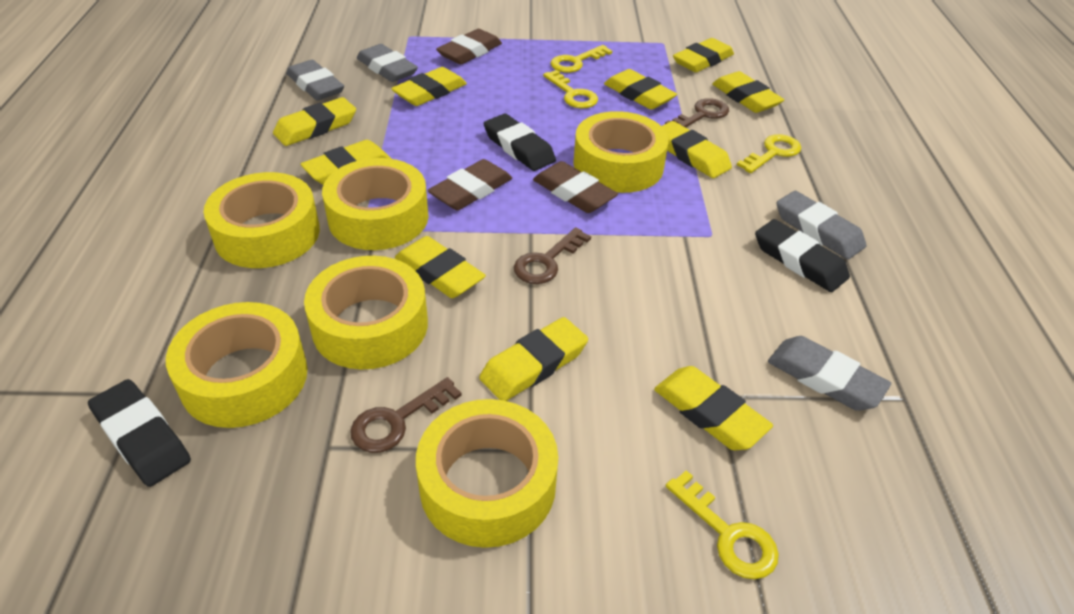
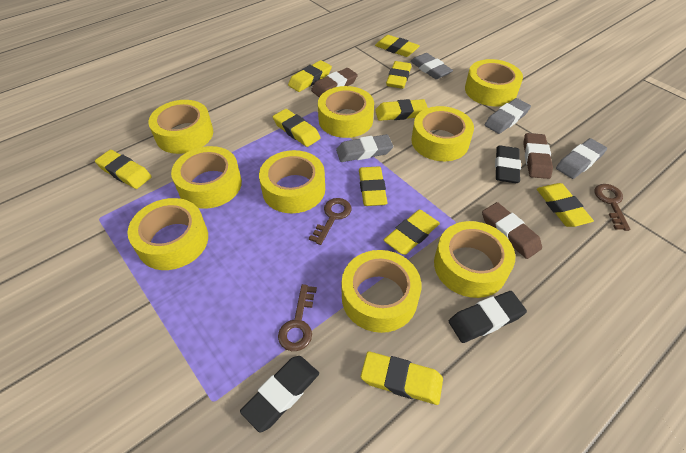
yellow key: [543,70,598,108] [550,45,612,73] [666,470,779,579] [737,134,801,173] = 4 -> none = 0
yellow tape: [166,302,308,428] [204,172,320,268] [304,256,428,370] [322,158,429,250] [416,399,558,548] [573,111,669,193] = 6 -> [127,198,208,270] [149,100,213,154] [171,146,242,209] [259,150,325,213] [318,86,374,138] [342,250,421,333] [411,106,474,161] [434,221,515,298] [465,59,523,106] = 9

